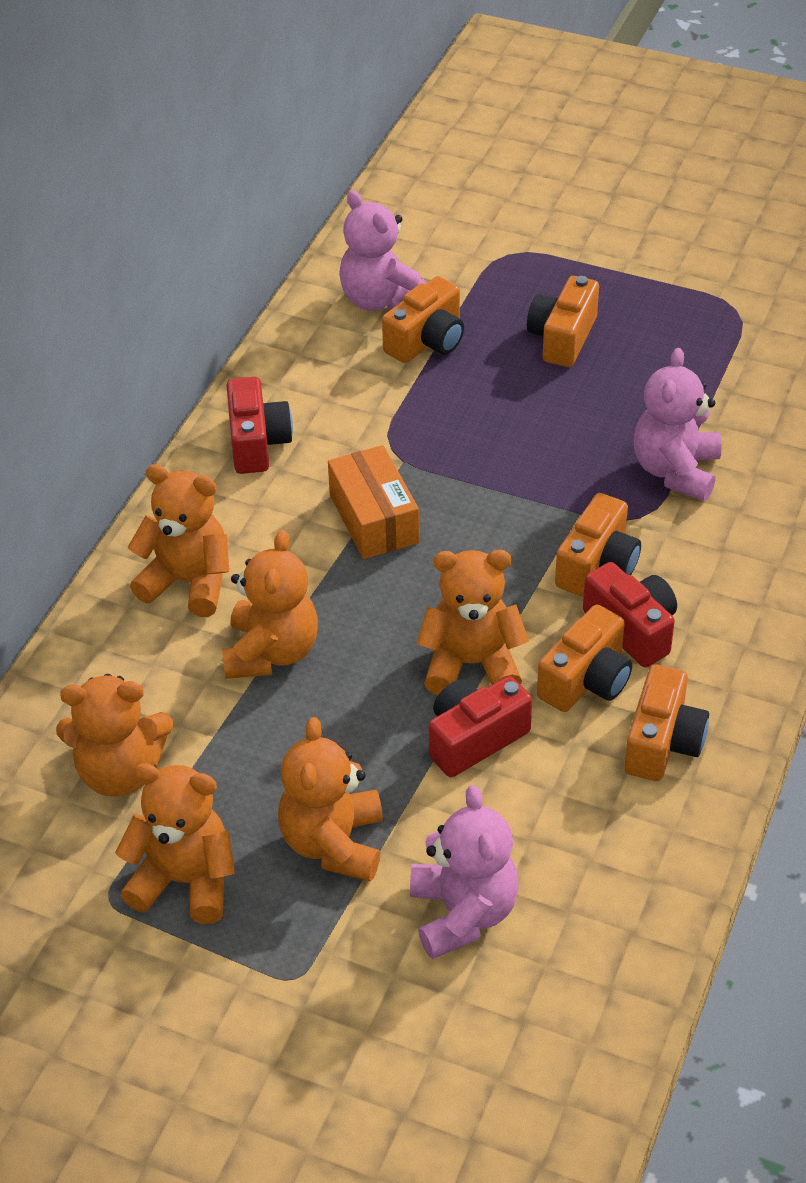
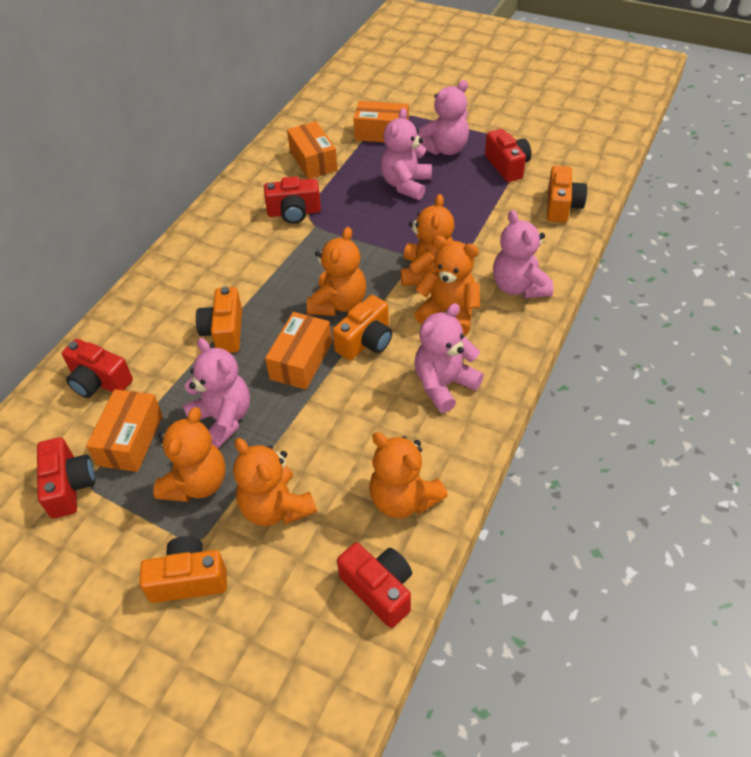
orange box: [328,445,419,559] = 1 -> [86,389,163,472] [265,312,332,390] [287,121,338,179] [353,101,409,142] = 4
orange camera: [382,276,464,363] [527,276,599,367] [537,605,632,712] [555,493,641,597] [624,665,709,781] = 5 -> [139,536,227,603] [196,287,242,353] [332,295,392,360] [547,166,587,223] = 4
pink teddy bear: [339,190,426,311] [410,785,519,959] [634,348,722,501] = 3 -> [183,338,250,449] [381,108,432,200] [414,303,484,413] [418,80,469,155] [493,210,553,299] = 5
red camera: [226,377,293,474] [429,676,532,777] [583,562,677,667] = 3 -> [37,437,95,519] [62,339,133,398] [264,176,321,224] [337,543,412,628] [485,129,531,182] = 5

